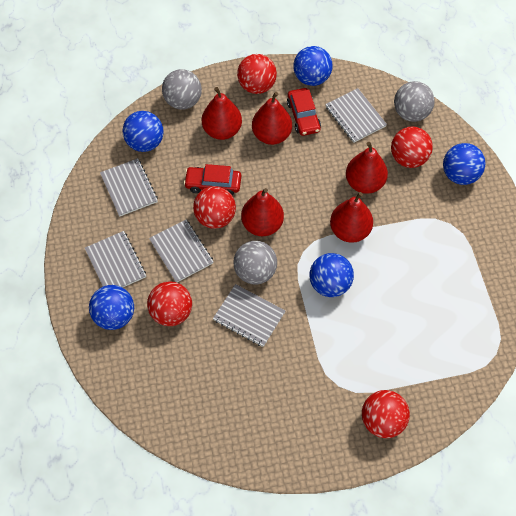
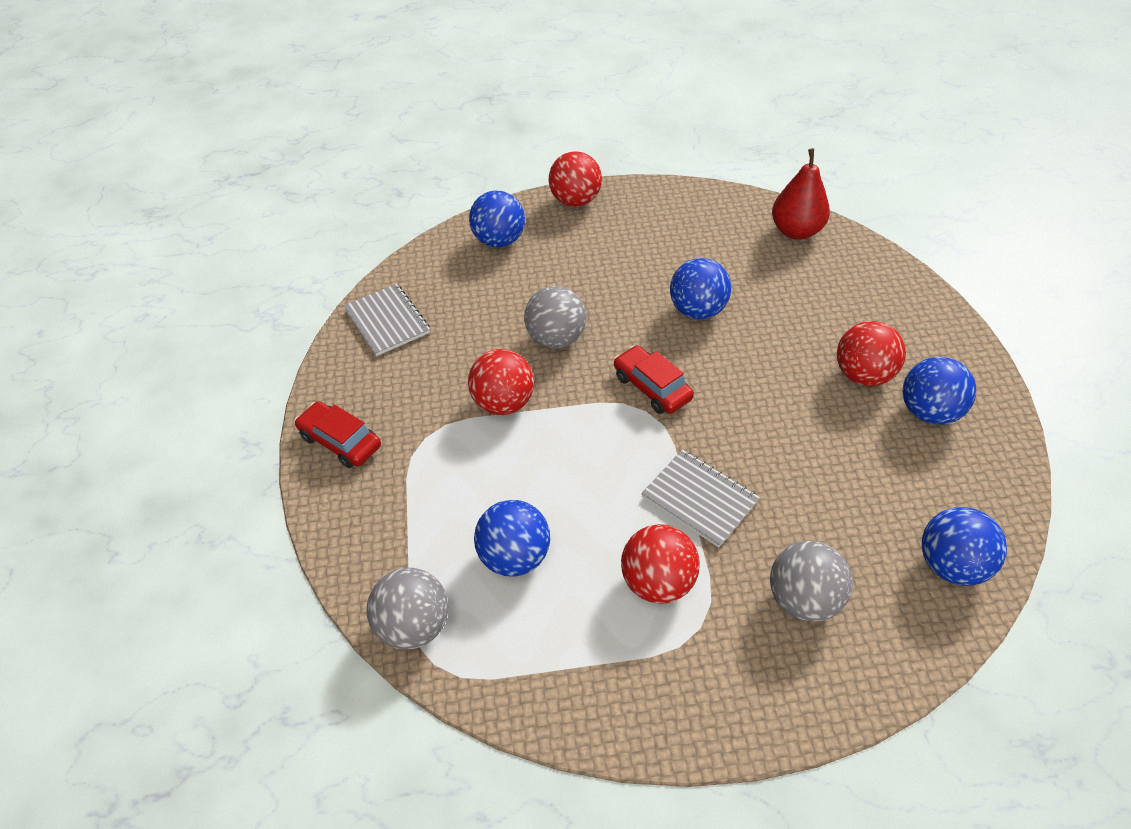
grey notebook: [85,231,146,288] [100,158,158,217] [149,220,214,283] [213,284,285,347] [325,88,387,143] = 5 -> [344,284,430,356] [641,450,760,547] = 2
red ball: [147,281,192,326] [193,186,236,229] [237,54,277,94] [362,390,410,438] [391,126,433,168] = 5 -> [468,349,534,415] [549,151,602,207] [621,524,700,604] [837,321,906,386] = 4
red pear: [202,87,242,140] [241,188,284,236] [252,92,292,145] [330,192,373,243] [346,142,388,194] = 5 -> [772,148,830,240] = 1

